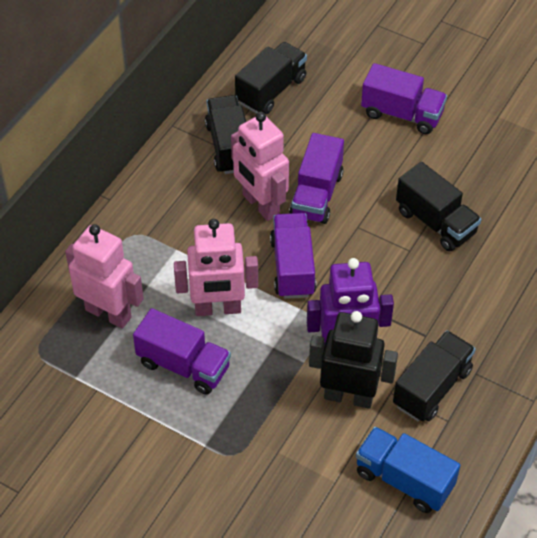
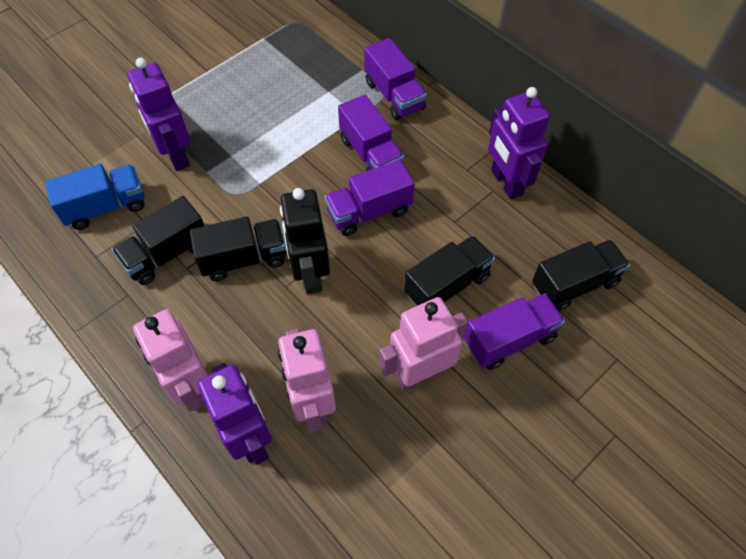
purple robot: [307,258,394,346] = 1 -> [127,57,191,171] [197,363,272,465] [488,87,550,199] = 3

